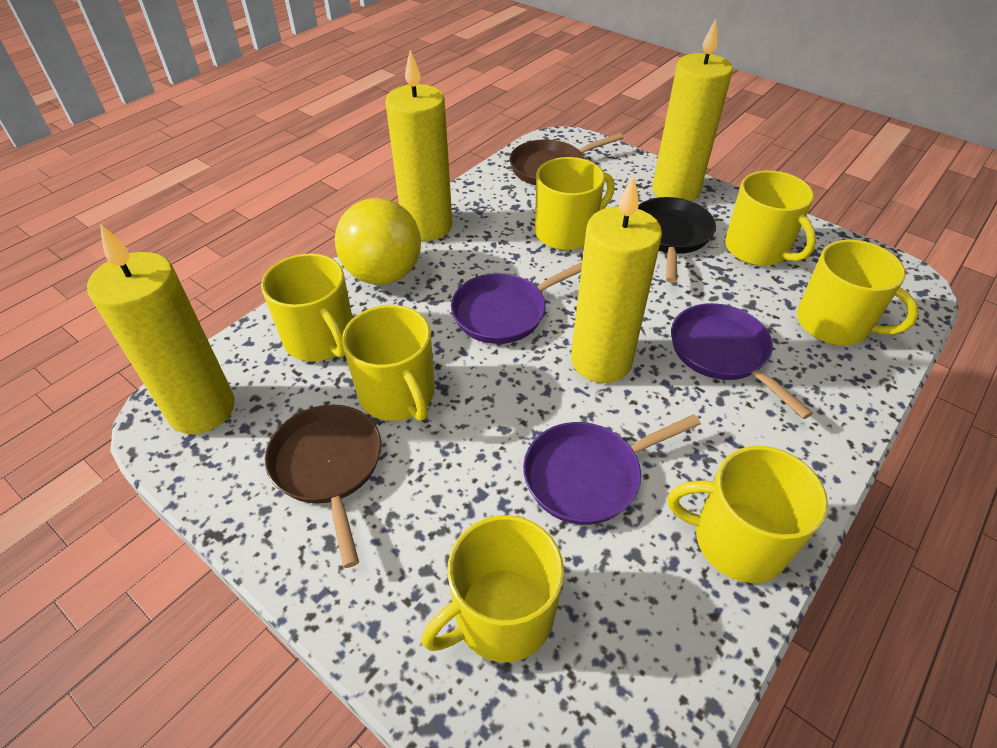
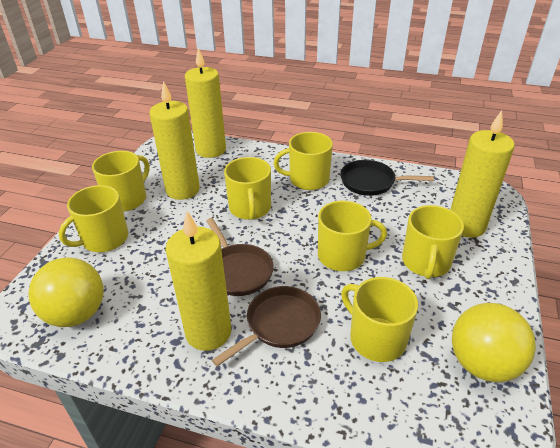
purple pan: [451,262,582,344] [523,414,701,525] [671,303,813,419] = 3 -> none = 0
yellow ball: [335,198,421,285] = 1 -> [28,257,104,327] [452,303,536,382] = 2

